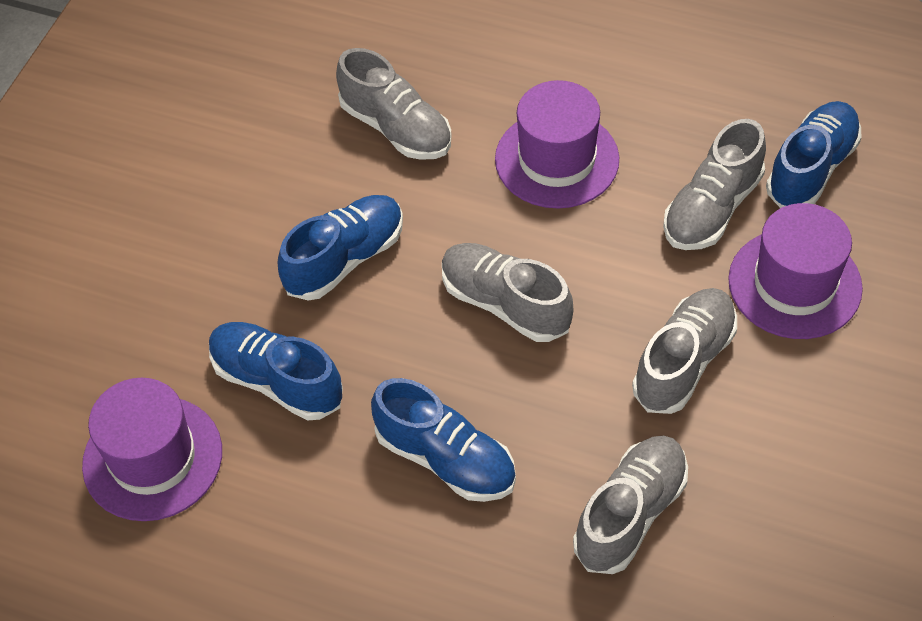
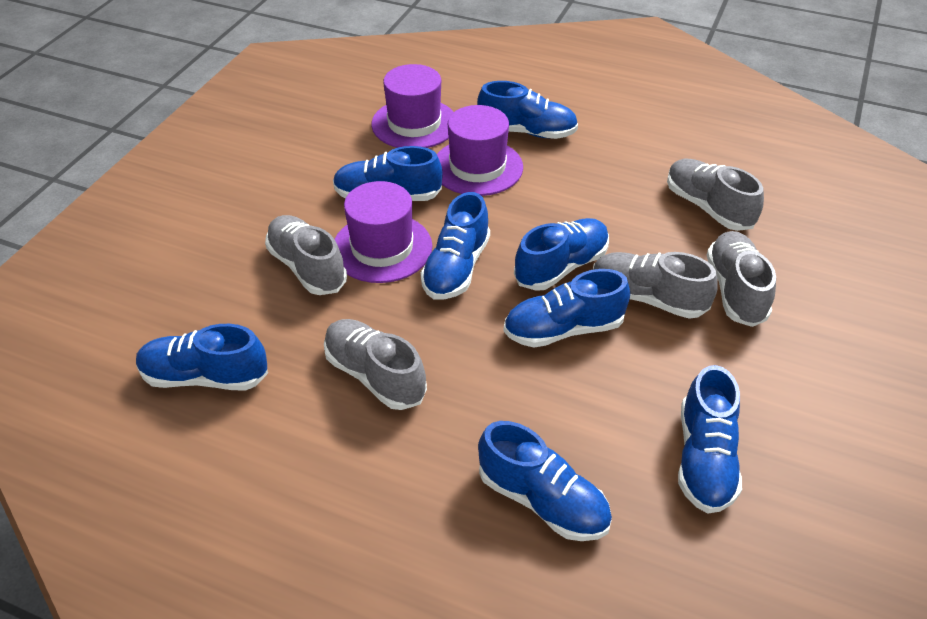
blue shoe: [209,322,343,420] [278,195,403,300] [371,378,516,502] [766,101,861,208] = 4 -> [136,324,268,390] [333,146,443,201] [421,192,490,300] [477,81,578,139] [478,421,612,541] [503,269,630,348] [514,218,609,291] [678,365,742,513] = 8

